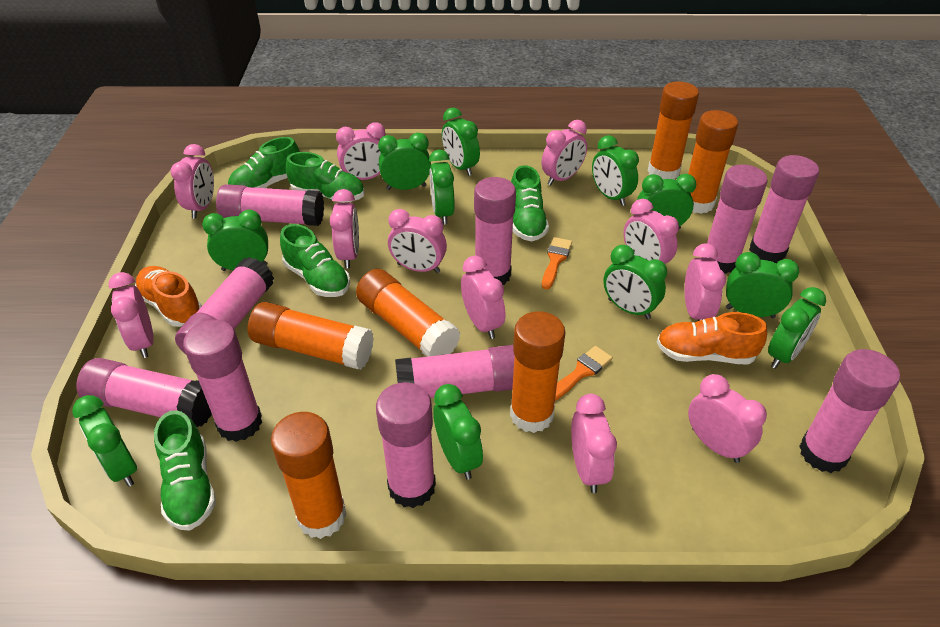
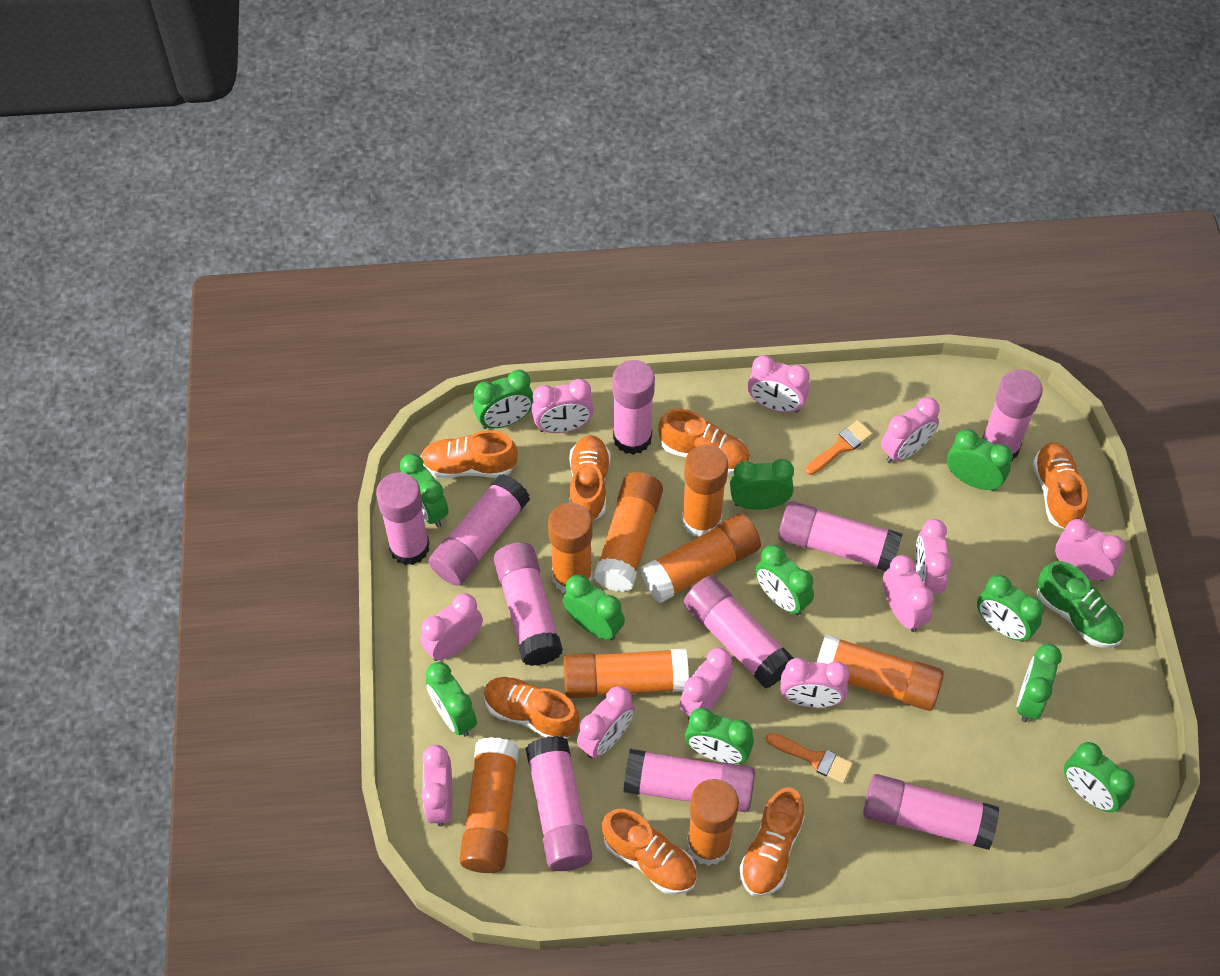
green shoe: [154,410,216,531] [228,137,300,188] [280,224,350,297] [285,152,364,203] [511,165,549,241] = 5 -> [1037,561,1124,648] = 1
orange glue stick: [248,302,374,369] [271,412,347,539] [356,269,460,357] [510,311,566,433] [648,82,699,180] [688,110,738,214] = 6 -> [459,737,519,873] [548,503,593,593] [563,648,689,699] [594,472,663,592] [640,514,761,603] [682,445,729,537] [687,779,739,866] [817,634,944,711] = 8
orange shoe: [135,266,202,327] [657,312,767,365] = 2 -> [421,430,518,479] [484,677,580,739] [569,435,611,521] [602,809,697,895] [658,408,750,474] [739,787,804,897] [1033,442,1088,529] = 7

